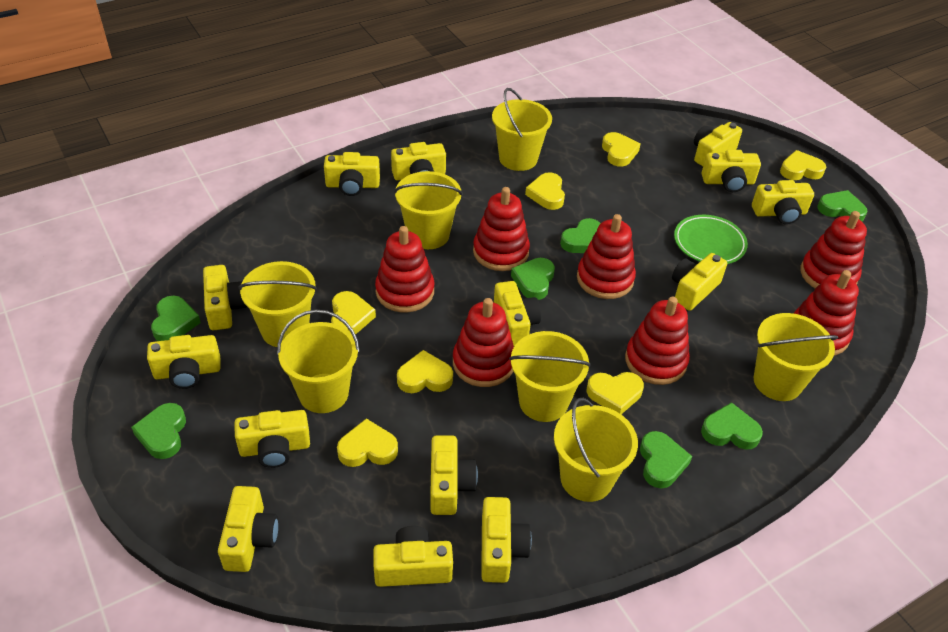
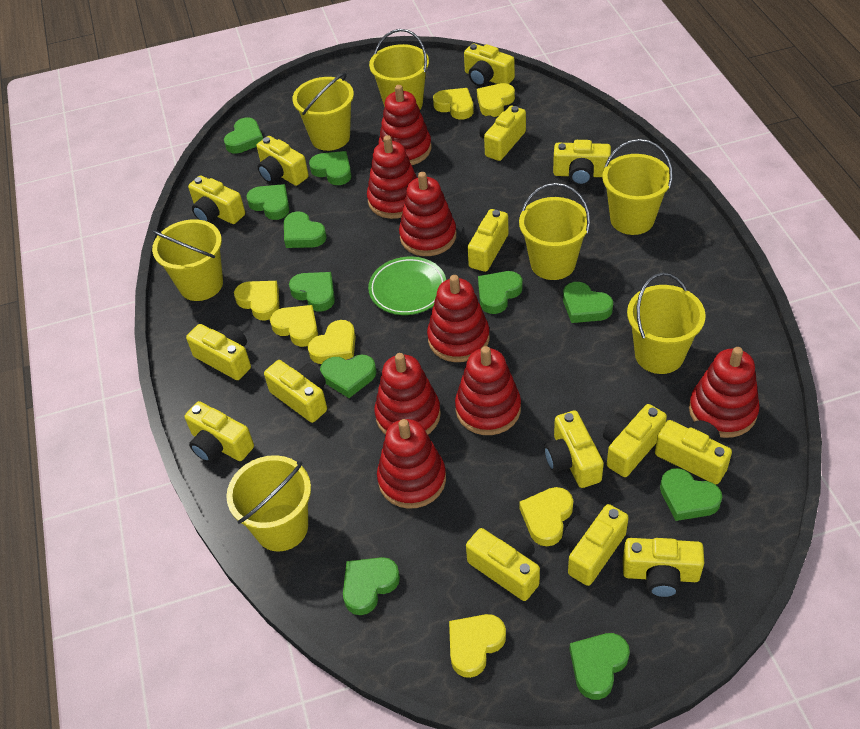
green heart: [131,403,186,459] [151,296,201,341] [511,258,555,300] [560,218,601,253] [640,431,692,488] [701,402,763,450] [818,190,867,222] = 7 -> [224,117,263,154] [246,184,290,220] [284,211,327,248] [289,272,335,312] [309,151,352,185] [320,354,376,398] [343,557,400,615] [478,271,522,314] [563,282,613,323] [569,633,630,700] [660,468,722,521] = 11
red stacking toy: [375,226,434,313] [453,298,514,387] [473,187,530,271] [577,214,636,299] [625,296,690,385] [793,270,859,356] [801,211,867,288] = 7 -> [367,135,417,219] [374,353,441,435] [377,419,446,509] [378,85,432,165] [399,172,456,256] [427,275,490,362] [455,346,521,435] [689,347,760,438] = 8
yellow camera: [147,335,221,389] [203,265,247,330] [218,486,279,572] [235,410,310,468] [324,152,380,196] [373,526,453,587] [391,142,446,181] [430,435,478,515] [481,497,532,583] [494,281,541,346] [672,253,727,311] [694,122,742,166] [702,150,761,192] [752,180,814,224] = 14 -> [185,401,254,463] [186,324,251,380] [188,175,245,224] [257,136,309,186] [264,360,327,423] [460,209,508,272] [464,43,515,87] [466,528,540,601] [479,106,526,161] [544,411,604,488] [553,140,611,186] [562,504,629,586] [603,404,667,477] [623,538,704,598] [655,420,732,484] = 15

